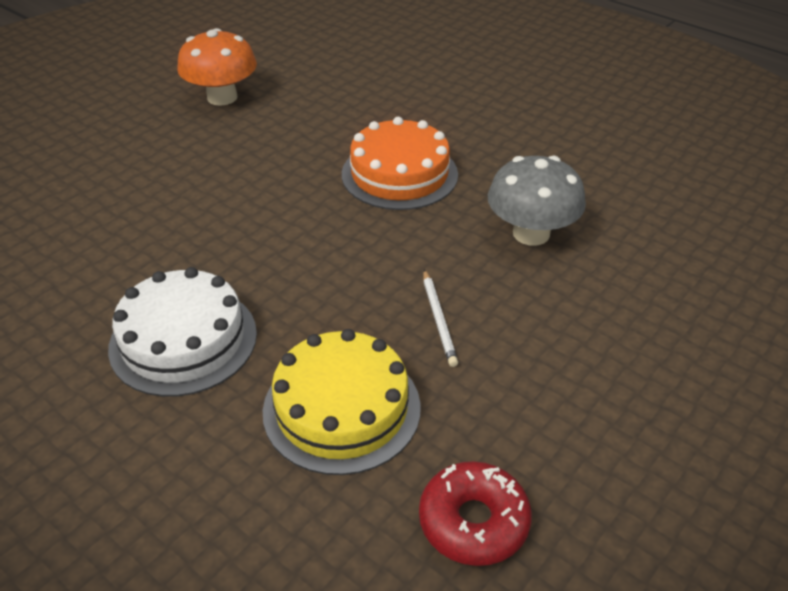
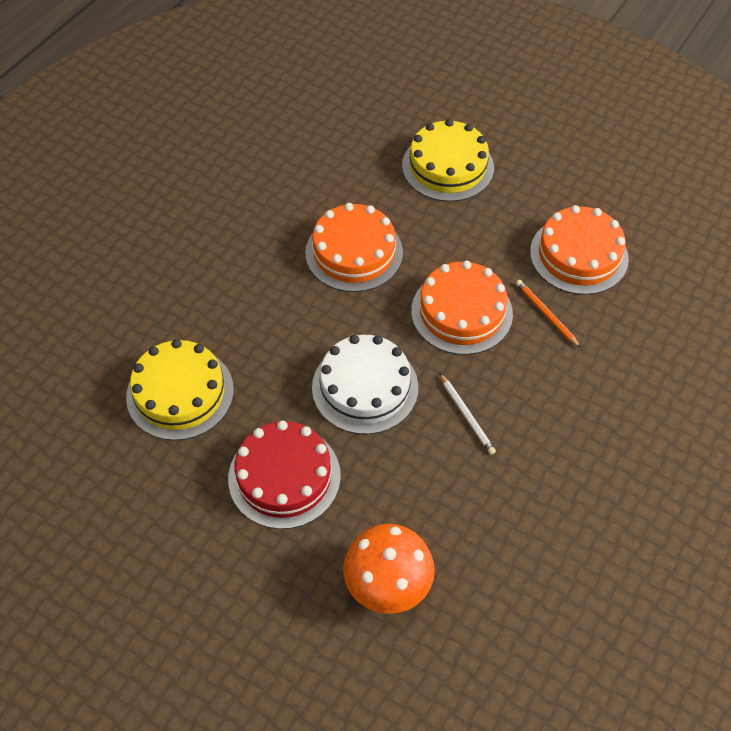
grey mushroom: [488,155,586,246] = 1 -> none = 0
orange cake: [342,117,458,210] = 1 -> [305,203,403,292] [411,260,513,355] [530,205,629,295] = 3
orange pencil: none = 0 -> [516,280,581,348] = 1
red cake: none = 0 -> [228,421,341,529] = 1
red donut: [419,461,532,566] = 1 -> none = 0
yellow cake: [263,329,421,475] = 1 -> [126,339,234,441] [402,119,494,202] = 2

